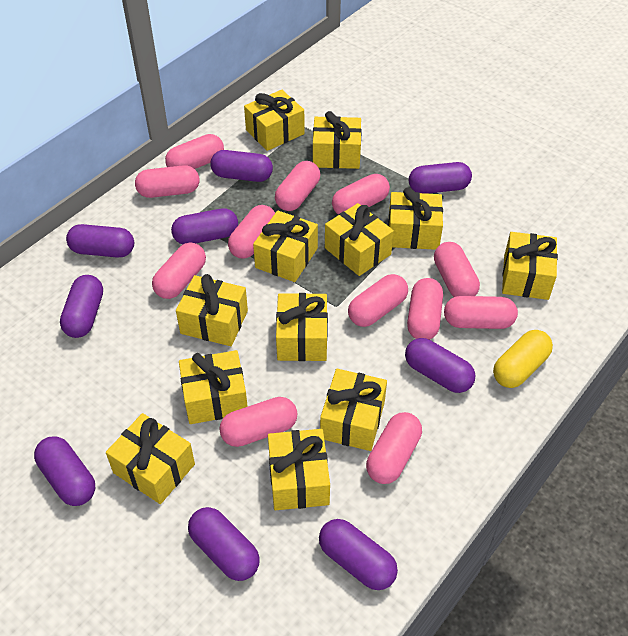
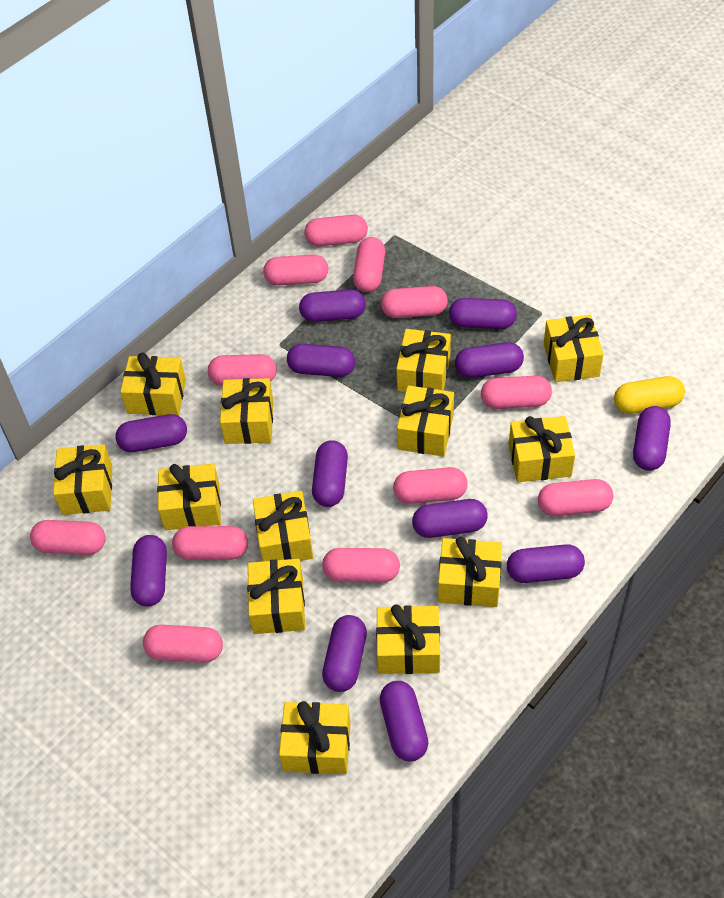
purple capsule: [34,436,95,506] [60,275,103,338] [66,224,134,258] [171,208,238,244] [188,507,260,581] [210,150,273,182] [319,519,398,590] [405,338,475,393] [409,162,472,194] = 9 -> [115,414,187,452] [130,535,167,606] [287,344,355,377] [299,289,366,322] [312,440,348,507] [322,615,367,692] [380,681,428,761] [412,499,488,538] [449,298,517,329] [455,342,524,378] [507,544,585,583] [633,406,671,471] = 12
yellow gift: [106,413,195,504] [176,274,248,346] [179,350,248,424] [244,90,305,151] [253,210,318,282] [268,429,330,510] [276,293,328,361] [313,111,362,169] [320,369,387,451] [325,203,394,276] [388,187,443,250] [502,232,558,300] = 12 -> [53,444,112,515] [120,353,186,415] [157,464,221,530] [220,378,273,444] [247,559,305,634] [253,491,313,561] [279,701,351,774] [376,604,440,674] [396,329,451,392] [397,385,454,457] [438,537,502,607] [509,416,575,482] [544,315,604,382] = 13

